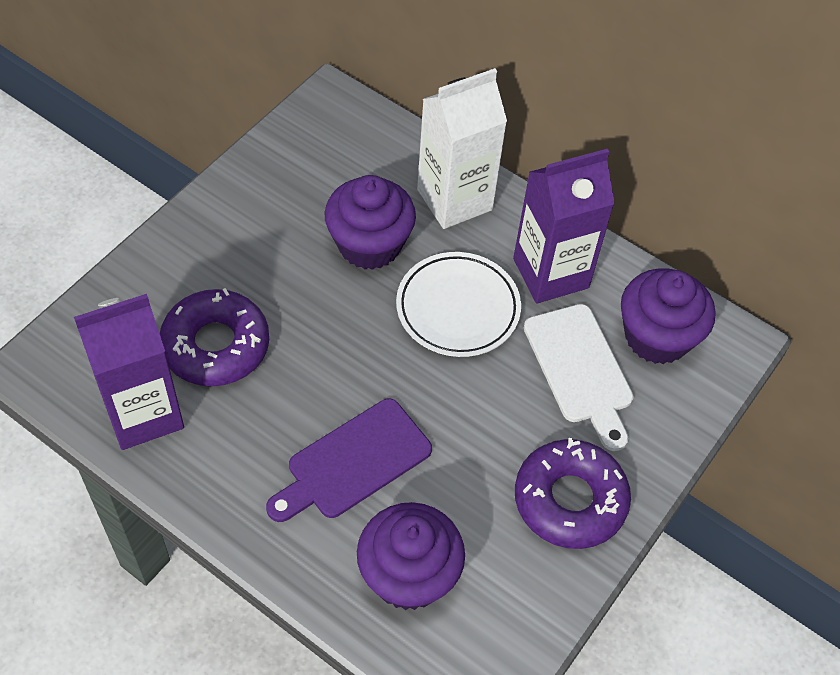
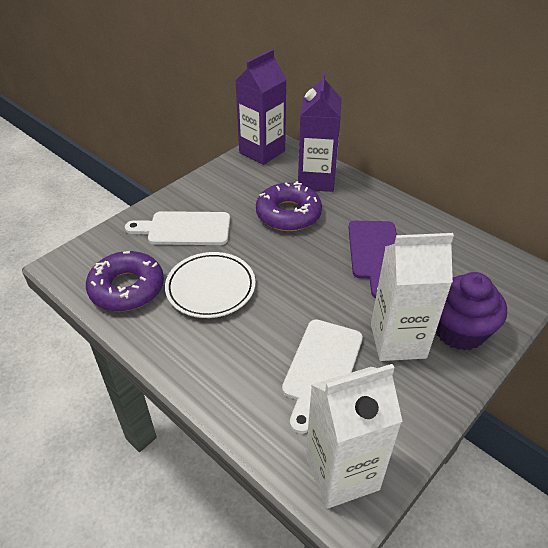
purple cupcake: [324,175,416,270] [357,502,465,610] [621,268,715,364] = 3 -> [436,272,507,351] = 1
white carton: [417,68,507,229] = 1 -> [306,364,403,509] [371,233,454,361] = 2
white cutting board: [524,304,634,451] = 1 -> [125,211,230,245] [282,319,363,434] = 2

